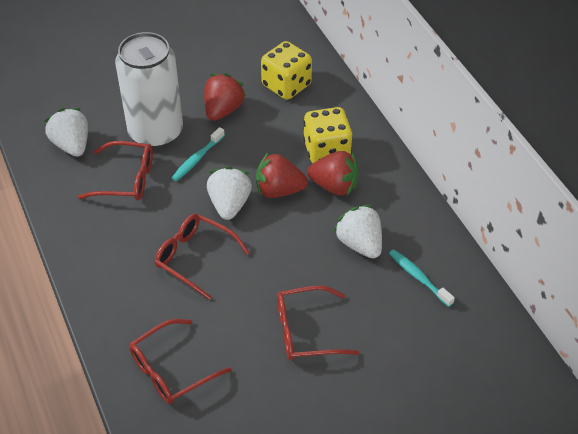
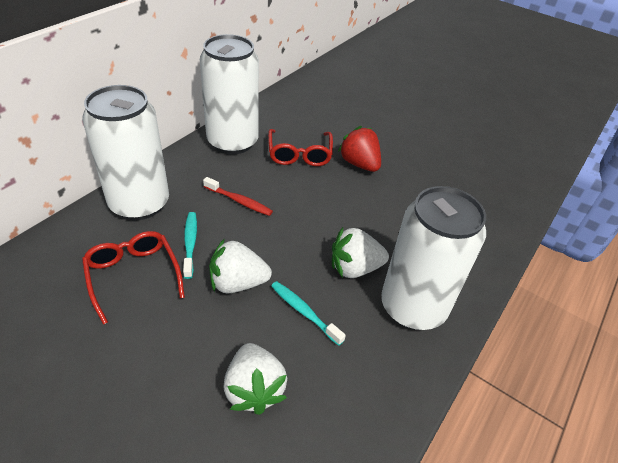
red glasses: [78,141,153,201] [129,319,231,404] [155,214,250,300] [277,286,359,360] = 4 -> [82,231,185,325] [268,129,333,166] = 2
red strawberry: [204,73,246,121] [256,152,308,198] [307,151,359,195] = 3 -> [338,126,381,172] = 1
red toothbrush: none = 0 -> [203,177,273,216] = 1
white can: [115,32,183,148] = 1 -> [82,85,169,220] [200,34,259,154] [381,186,486,330] = 3
yellow dice: [261,41,312,100] [303,107,352,163] = 2 -> none = 0

